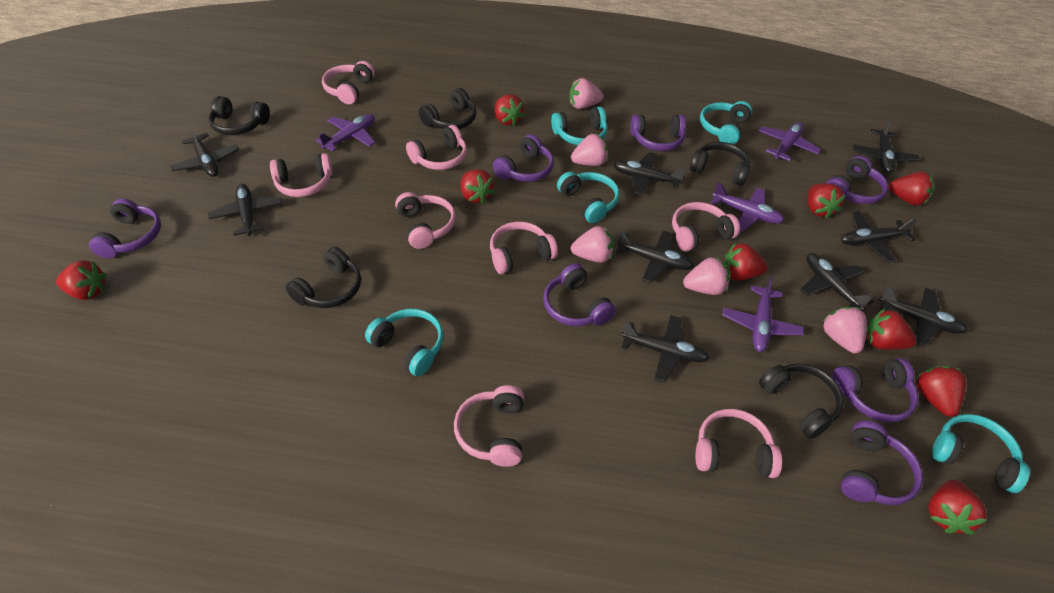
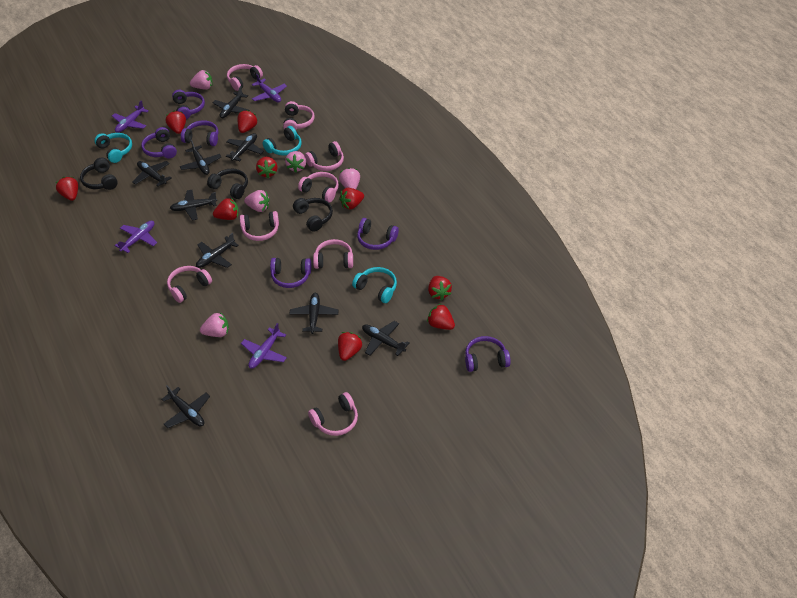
black headphones: [209,96,270,135] [286,247,361,308] [419,88,477,129] [690,142,750,186] [759,363,844,439] = 5 -> [80,158,118,190] [207,169,248,199] [293,198,333,232] = 3
purple headphones: [89,198,161,258] [493,134,554,182] [543,263,616,326] [630,114,686,151] [826,156,888,204] [832,358,919,422] [841,420,923,505] = 7 -> [141,127,177,158] [172,90,205,119] [181,120,218,146] [270,258,311,288] [357,218,399,250] [465,336,511,372] = 6
turquoise headphones: [365,309,444,376] [551,107,607,145] [557,171,619,223] [700,101,753,145] [932,414,1030,493] = 5 -> [94,133,132,163] [263,126,302,156] [352,267,397,303] = 3

